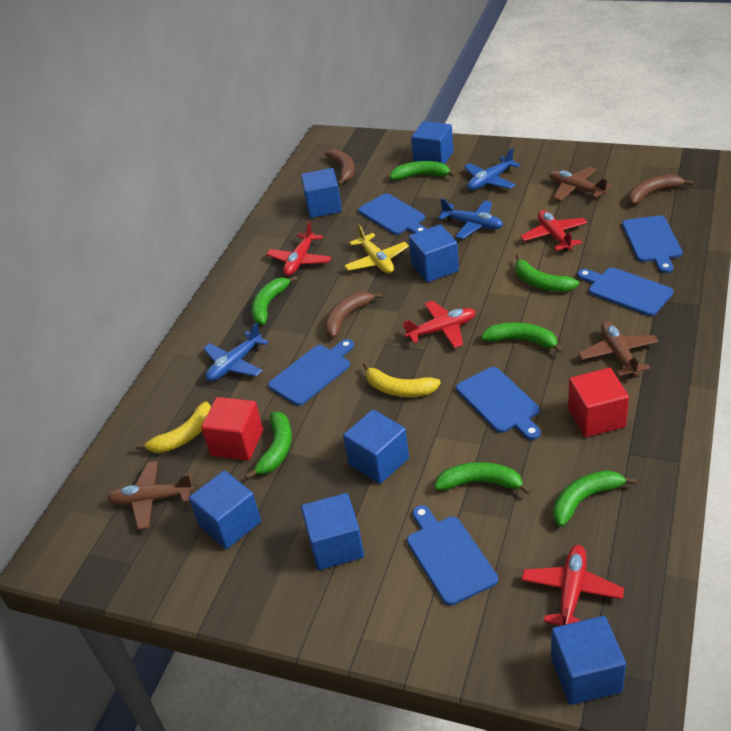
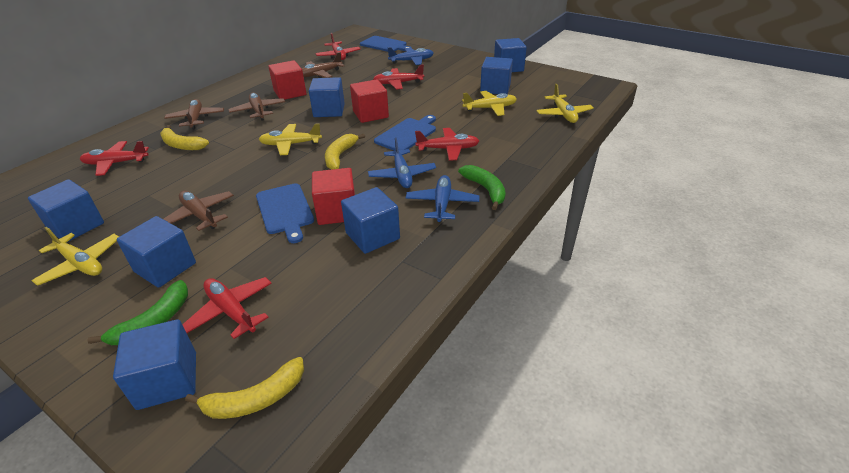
blue cutting board: [268,339,354,406] [358,193,427,235] [407,505,498,606] [456,367,541,440] [578,267,673,316] [622,215,683,273] = 6 -> [256,183,314,243] [360,36,412,52] [374,115,436,151] = 3
brown banana: [325,149,355,186] [325,292,383,338] [629,174,693,205] = 3 -> none = 0
brown plane: [108,461,194,530] [549,167,611,201] [579,321,659,376] = 3 -> [164,99,224,130] [164,191,234,231] [228,92,285,121] [302,52,345,78] = 4
green banana: [245,412,292,479] [251,276,298,324] [390,161,456,180] [434,462,531,495] [481,322,563,354] [515,254,579,292] [553,470,637,527] = 7 -> [88,280,188,345] [458,165,506,210] = 2
red cube: [201,397,263,461] [568,368,629,437] = 2 -> [269,60,306,100] [312,168,355,225] [350,79,389,123] = 3
red plane: [266,221,331,276] [402,301,476,348] [520,210,588,251] [522,545,624,626] = 4 -> [80,141,149,176] [182,277,272,339] [315,33,361,60] [373,64,424,90] [415,128,479,161] = 5
yellow banana: [135,401,211,453] [363,362,441,397] = 2 -> [160,125,209,150] [185,357,304,419] [325,134,365,169] = 3
yellow plane: [344,225,409,273] = 1 -> [31,227,119,286] [259,123,322,155] [462,91,517,116] [536,84,594,123] = 4

